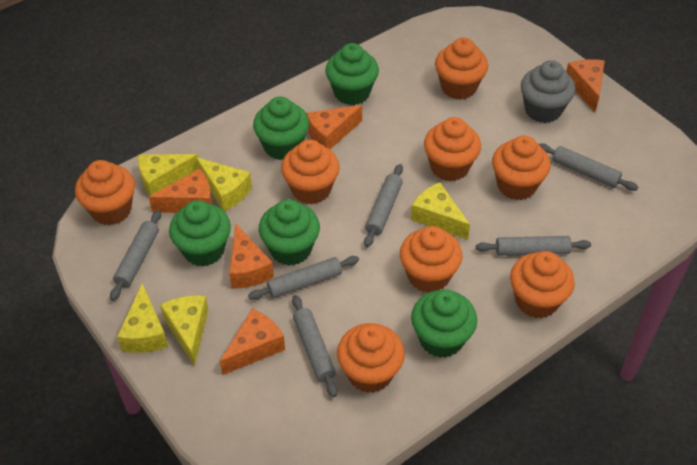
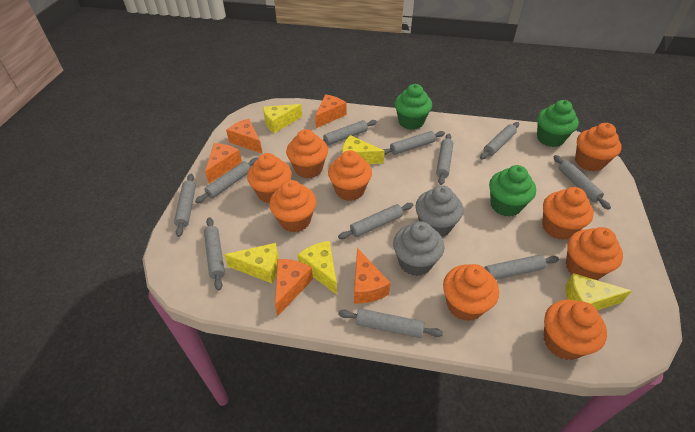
green cupcake: [169,200,231,267] [253,97,309,160] [259,199,320,266] [325,43,379,105] [411,290,477,358] = 5 -> [395,84,432,130] [489,165,536,217] [537,100,579,147] = 3
grey cupcake: [521,60,576,123] = 1 -> [393,221,444,276] [415,185,463,237] = 2
grey rolling pin: [110,210,161,301] [248,256,359,300] [292,295,337,397] [364,164,403,247] [476,236,591,256] [539,143,638,191] = 6 -> [174,174,196,237] [195,158,258,203] [204,217,225,291] [323,120,377,145] [338,203,413,239] [338,308,443,338] [383,131,445,155] [436,134,453,185] [480,122,519,159] [484,255,559,280] [554,155,611,210] = 11
orange cupcake: [75,160,135,225] [281,140,340,204] [337,323,405,393] [400,226,462,293] [424,117,481,181] [435,38,488,100] [492,136,550,200] [510,251,575,319] = 8 -> [247,153,292,203] [269,180,316,232] [286,129,328,178] [328,150,372,201] [443,264,499,321] [542,187,594,240] [544,300,607,360] [566,227,623,280] [575,123,622,172] = 9

